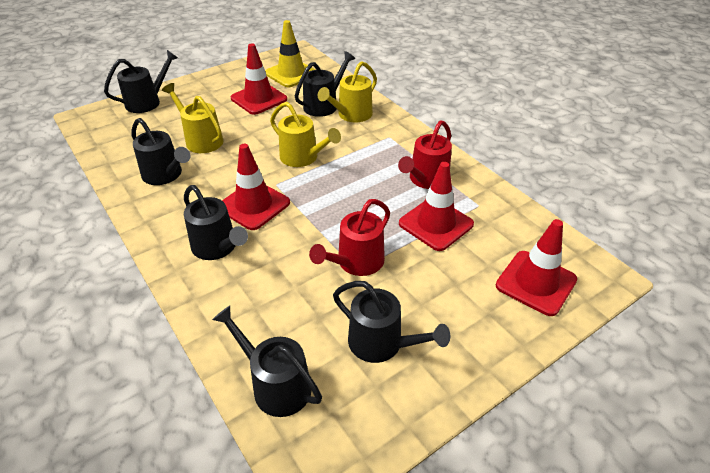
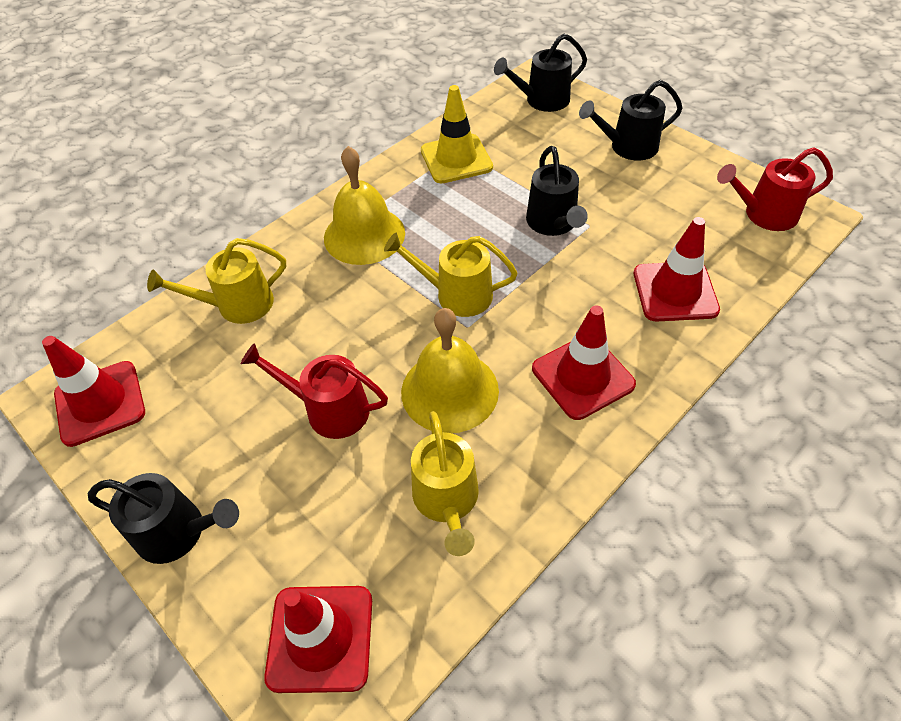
black watering can: [104,50,178,113] [131,118,191,185] [184,185,248,260] [212,306,322,417] [295,51,355,117] [333,281,450,363] = 6 -> [88,473,239,564] [494,33,587,112] [526,146,588,236] [579,80,683,161] = 4
yellow bell: none = 0 -> [324,146,405,265] [401,308,499,433] = 2

